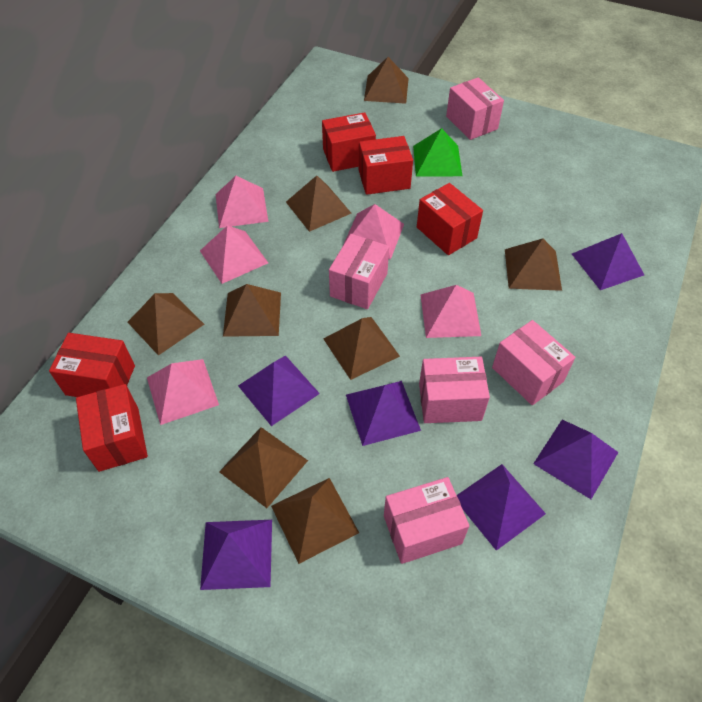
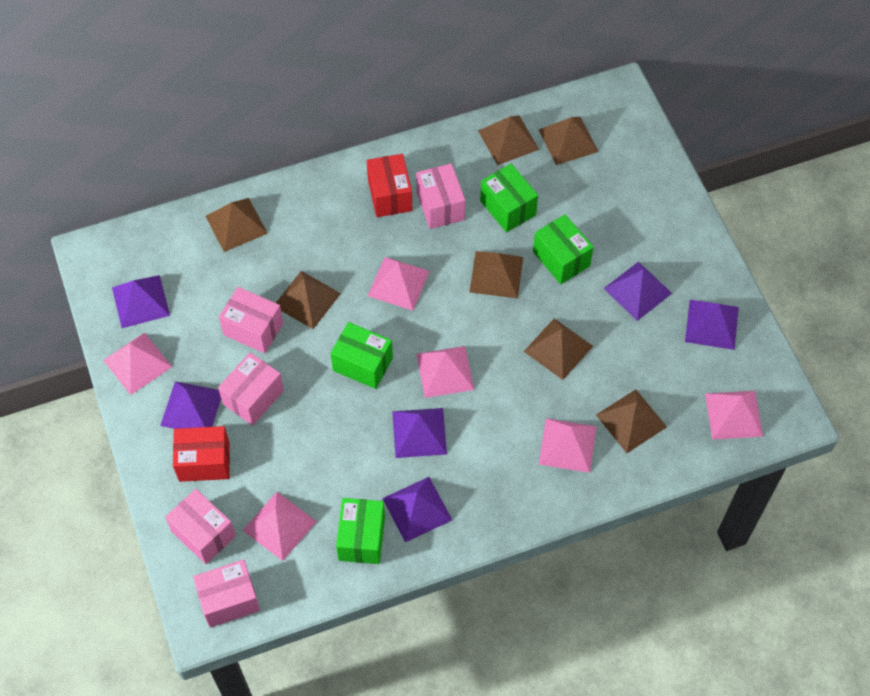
brown pyramid: [128,293,204,355] [219,427,308,508] [223,284,281,337] [271,478,359,564] [286,176,351,232] [323,317,400,380] [364,57,409,104] [505,238,562,291] = 8 -> [205,198,268,252] [276,271,341,329] [470,251,523,298] [478,115,539,165] [524,318,593,380] [539,117,599,165] [596,389,667,453] = 7
green box: none = 0 -> [331,322,393,389] [336,498,385,564] [480,164,538,232] [533,214,594,284] = 4
green pyramid: [413,128,462,177] = 1 -> none = 0
pink pyramid: [147,359,219,425] [200,225,268,284] [216,176,269,228] [343,204,404,259] [421,285,481,338] = 5 -> [103,333,172,395] [243,492,317,561] [368,257,430,310] [416,346,474,398] [539,418,597,473] [705,391,763,440] = 6
red box: [49,333,135,397] [76,384,148,472] [322,112,376,172] [359,136,413,195] [417,183,483,255] = 5 -> [173,426,230,482] [367,154,412,217] = 2

